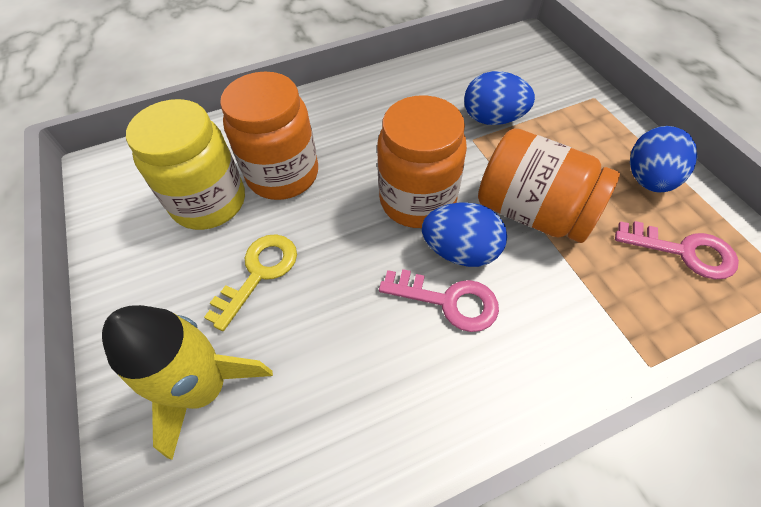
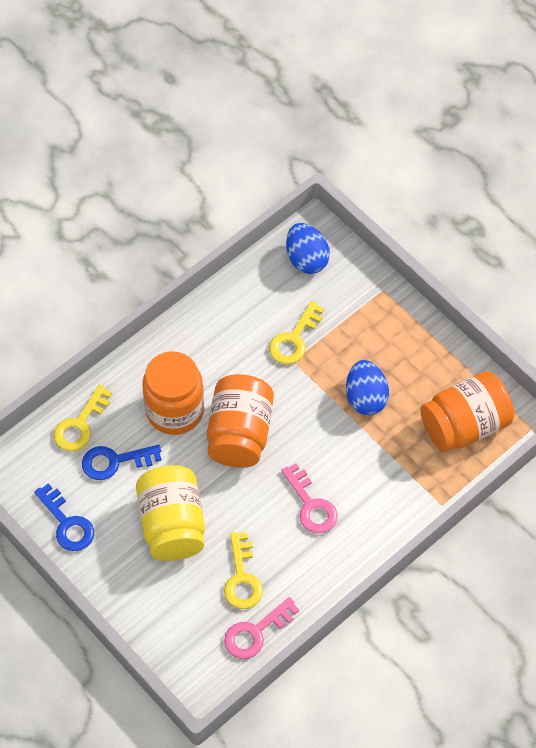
blue egg: [422,202,507,267] [464,71,535,125] [630,126,698,192] = 3 -> [286,223,330,274] [346,360,389,415] = 2
blue key: none = 0 -> [34,483,94,551] [82,445,161,480] = 2
yellow key: [204,234,297,331] = 1 -> [53,385,112,451] [224,532,263,609] [269,301,324,364] = 3
yellow rocket: [102,305,273,460] = 1 -> none = 0

